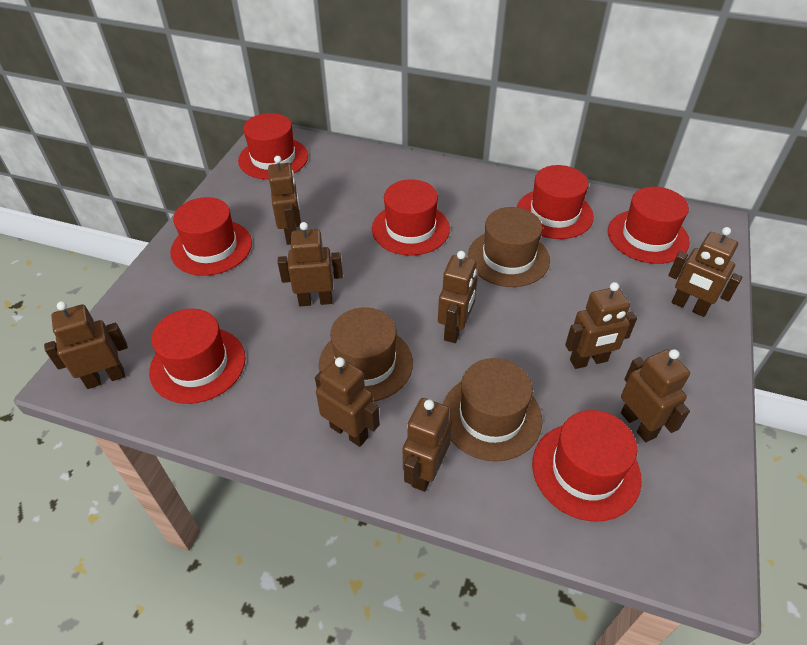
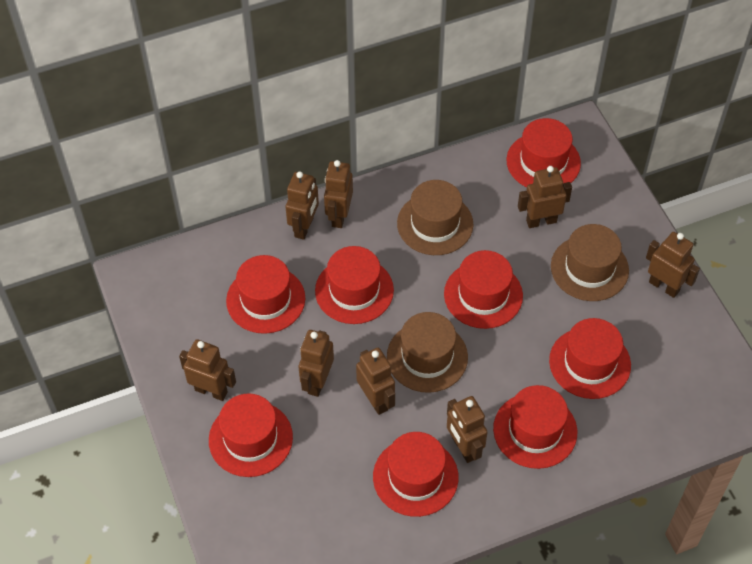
brown robot: [44,301,128,389] [268,156,301,245] [278,222,343,306] [315,357,380,447] [403,398,452,492] [438,251,478,343] [565,282,637,369] [621,349,690,442] [668,227,742,317] = 9 -> [179,339,236,401] [285,171,319,240] [298,330,334,397] [324,160,353,228] [356,348,395,415] [447,396,487,463] [518,166,572,228] [646,232,700,298] = 8
red hat: [149,309,245,404] [170,197,252,276] [238,113,308,180] [372,179,450,256] [517,165,594,239] [532,410,642,521] [608,187,690,264] = 7 -> [209,393,293,477] [226,255,305,334] [315,246,394,324] [373,432,459,517] [444,250,523,329] [493,385,577,469] [507,118,581,187] [549,318,631,399] = 8

